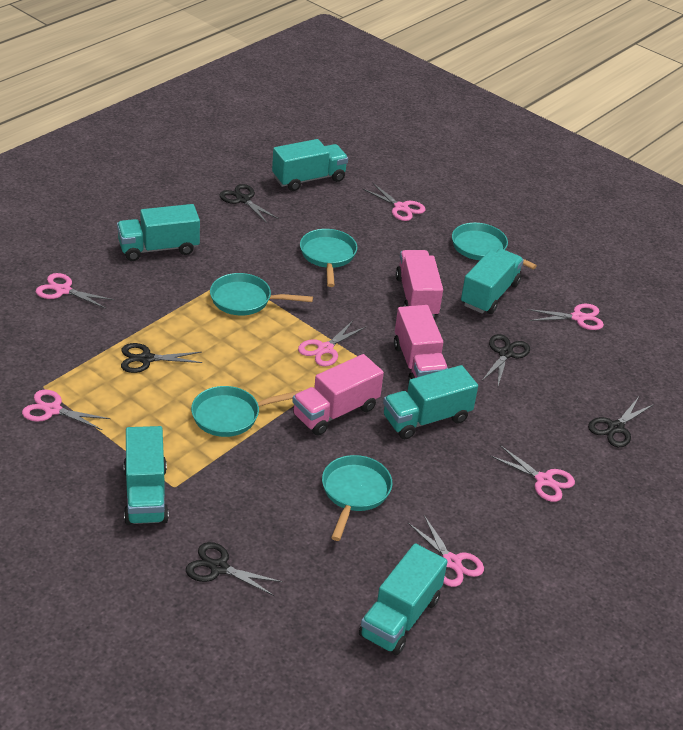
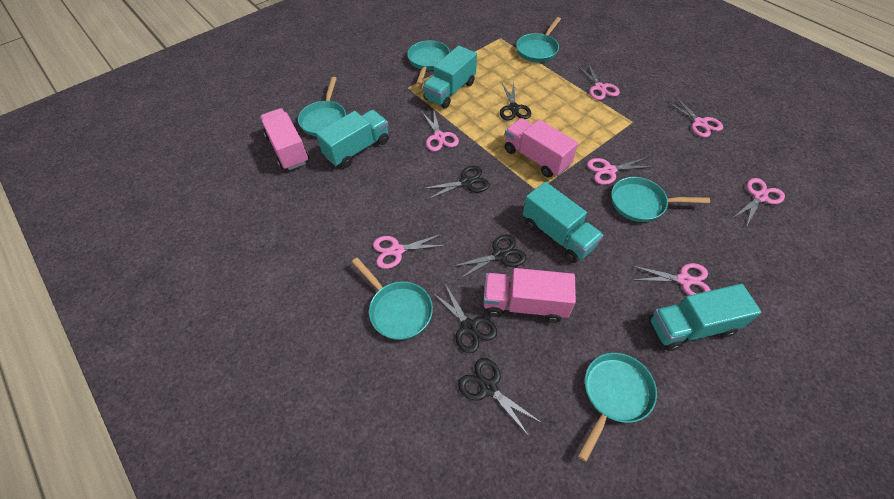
turquoise pan: [191,386,302,437] [210,273,313,316] [300,229,357,287] [322,455,393,541] [452,223,537,269] = 5 -> [298,77,346,137] [352,258,433,340] [407,40,450,85] [516,17,561,63] [578,353,657,462] [611,177,710,222] = 6
turquoise truck: [117,204,200,261] [124,426,169,525] [272,139,348,191] [359,543,448,655] [383,365,478,439] [461,249,524,314] = 6 -> [316,110,389,168] [423,46,477,109] [523,182,603,263] [650,284,761,351] = 4

